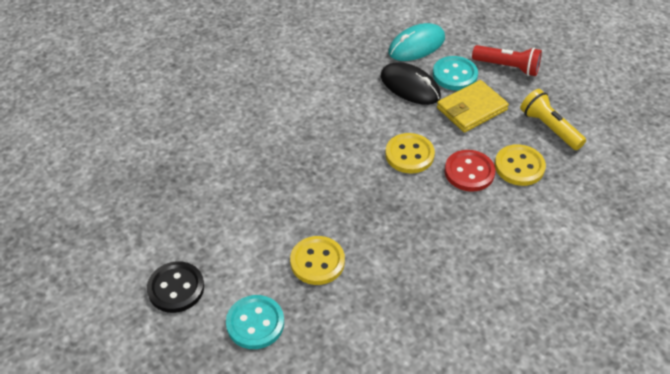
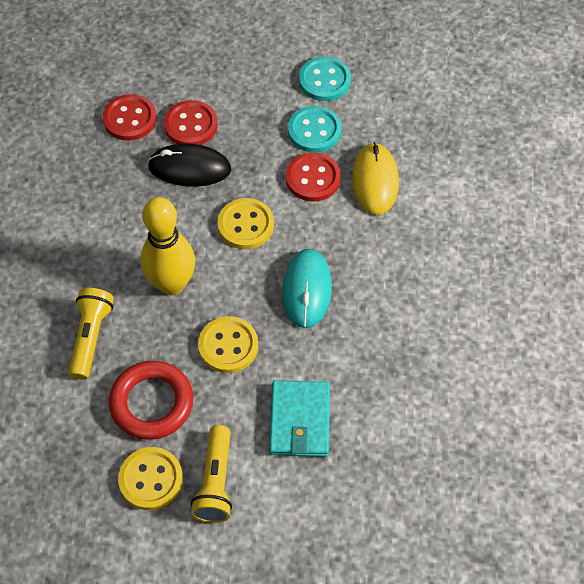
black button: [147,261,204,313] = 1 -> none = 0
red button: [444,150,495,192] = 1 -> [103,94,157,141] [164,100,218,145] [286,152,341,201] = 3
red flashlight: [472,45,542,76] = 1 -> none = 0
red ring: none = 0 -> [109,361,193,440] = 1
turquoise wallet: none = 0 -> [269,381,330,457] = 1
yellow bowling pin: none = 0 -> [141,197,195,295] = 1
yellow flashlight: [520,89,586,150] = 1 -> [69,288,114,380] [191,425,232,523] = 2
yellow mouse: none = 0 -> [352,142,399,215] = 1
yellow wallet: [437,80,509,133] = 1 -> none = 0

